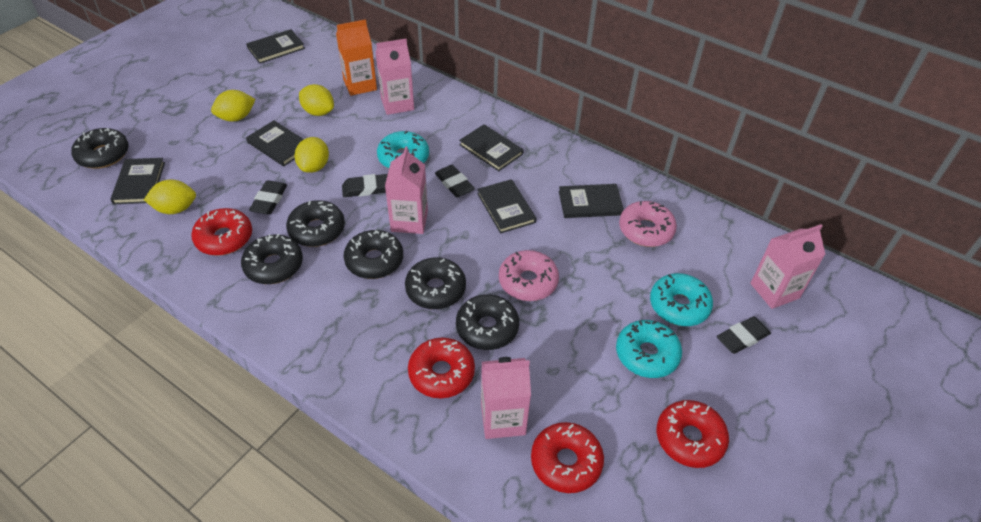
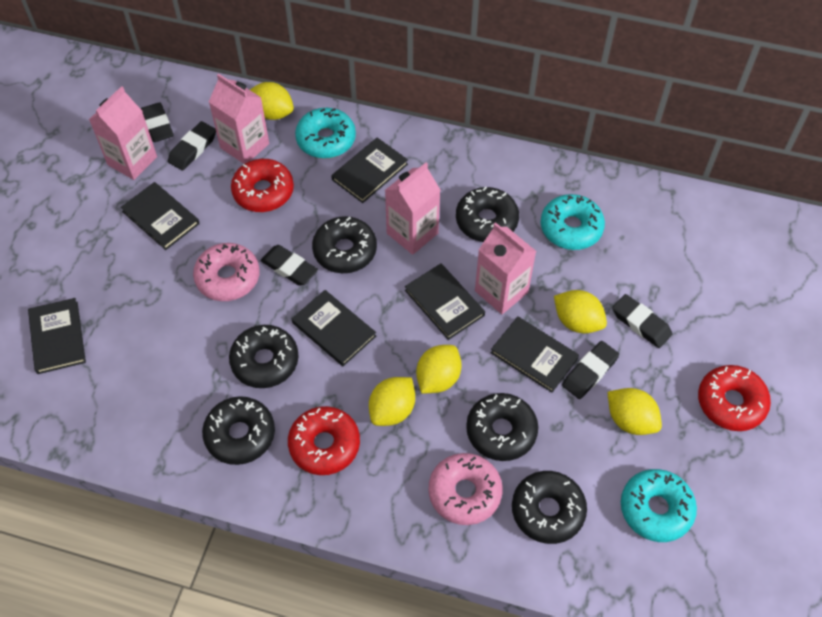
black eraser: [249,180,287,215] [342,174,388,197] [435,165,475,197] [717,316,771,354] = 4 -> [141,102,174,142] [168,121,216,171] [261,245,318,286] [562,341,619,399] [612,294,672,348] = 5
orange carton: [336,19,377,96] = 1 -> none = 0
red donut: [191,208,252,256] [408,338,475,398] [531,422,604,493] [657,400,729,468] = 4 -> [231,159,294,212] [288,406,360,475] [698,365,771,431] = 3
yellow lemon: [144,180,196,214] [211,90,255,122] [295,137,329,173] [299,84,334,116] = 4 -> [250,82,294,120] [369,377,415,426] [416,345,462,393] [554,290,607,333] [607,388,662,435] = 5

